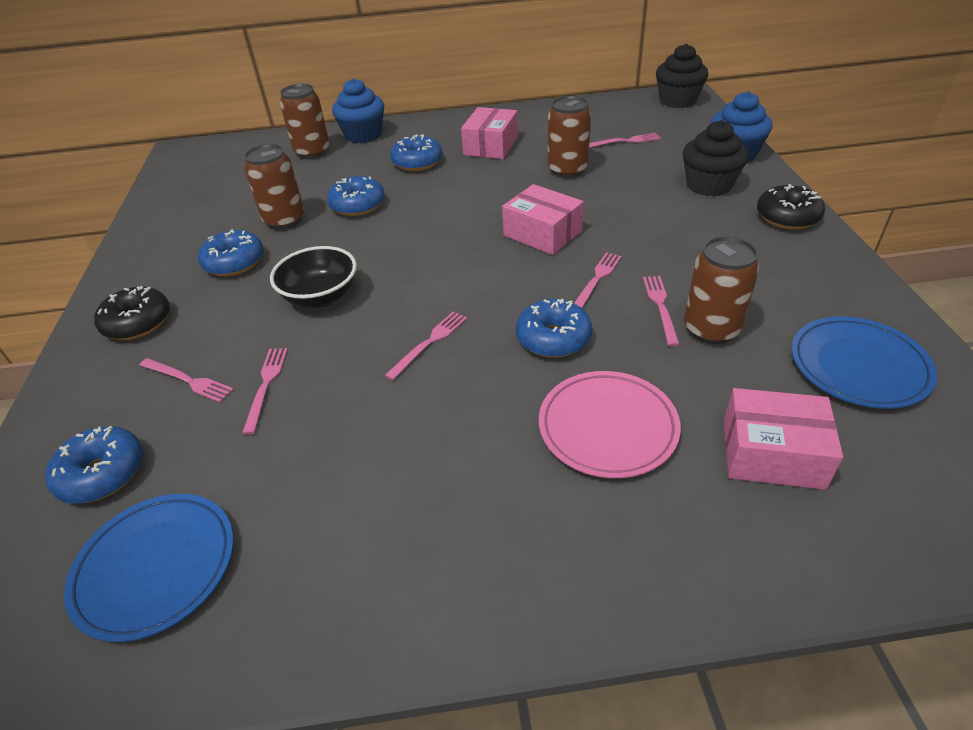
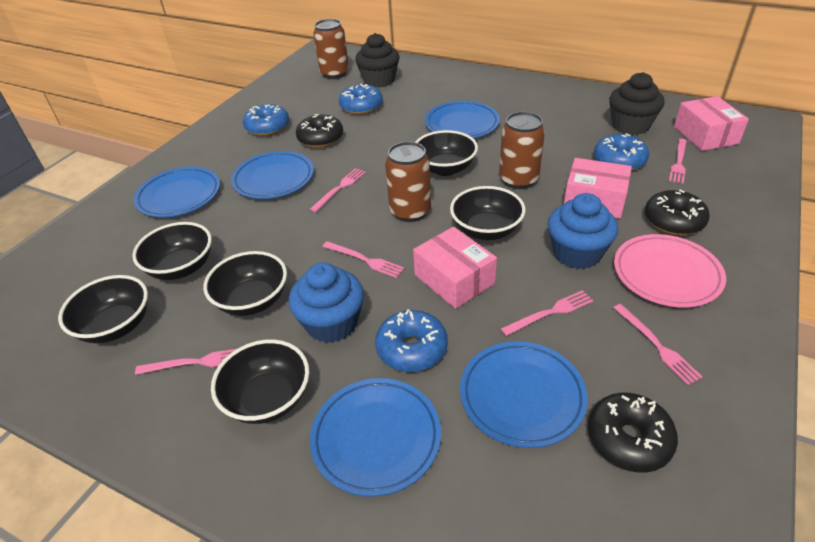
black bowl: [270,246,357,308] = 1 -> [58,275,148,343] [132,222,212,280] [203,251,287,316] [211,339,309,424] [415,130,478,176] [450,186,526,240] = 6
black donut: [94,286,170,340] [757,184,825,230] = 2 -> [296,114,343,148] [588,393,678,473] [645,190,710,235] = 3
blue donut: [45,426,143,504] [198,229,264,276] [327,176,385,216] [390,134,442,171] [516,299,592,358] = 5 -> [243,104,289,136] [339,84,383,115] [375,309,448,372] [594,133,649,171] = 4
blue plate: [64,494,234,642] [792,316,937,409] = 2 -> [134,167,220,217] [231,151,314,199] [310,378,441,497] [425,101,500,138] [460,341,588,448] = 5
brown can: [244,144,305,230] [280,84,330,159] [548,96,591,178] [684,236,759,344] = 4 -> [313,19,349,79] [385,142,431,222] [499,112,545,189] = 3

